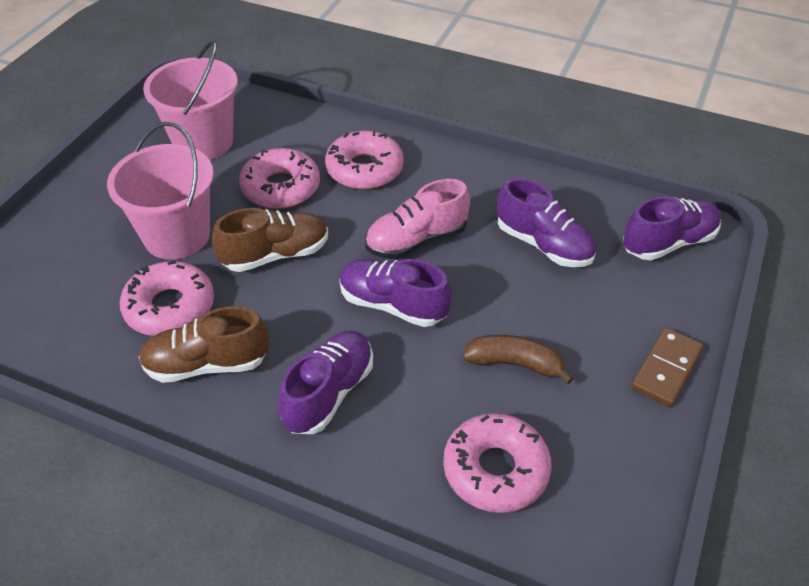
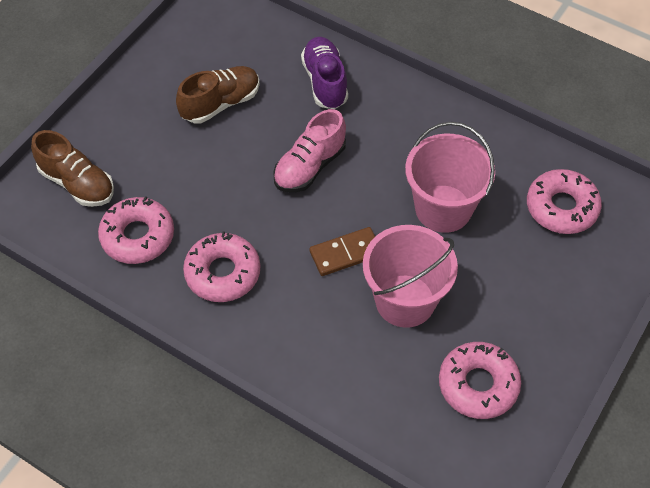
brown banana: [463,335,574,384] = 1 -> none = 0
purple shoe: [278,331,373,434] [339,259,452,327] [497,178,596,267] [623,196,721,260] = 4 -> [301,37,348,109] = 1

